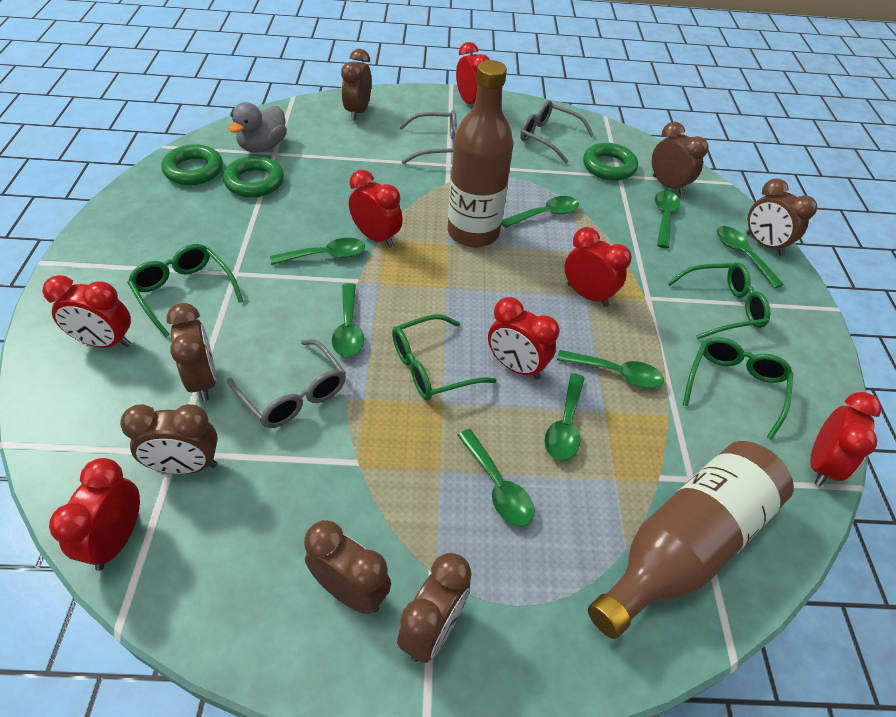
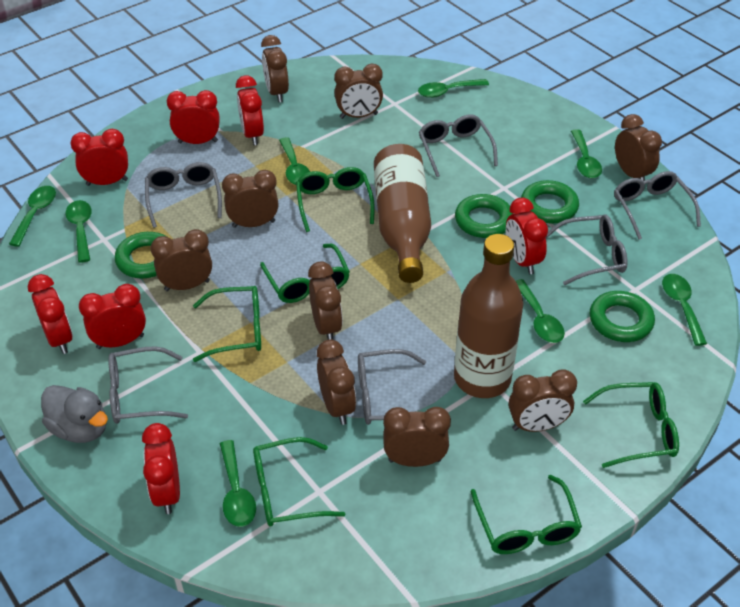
brown clock: [120,404,218,474] [166,303,216,401] [304,520,391,614] [341,49,372,121] [397,553,472,663] [652,122,708,196] [746,178,817,256] = 7 -> [151,229,212,291] [222,170,279,228] [261,35,289,102] [308,261,343,340] [317,339,356,425] [334,64,383,119] [383,407,451,467] [509,369,577,432] [615,114,662,181] = 9
green glasses: [127,244,243,337] [392,314,497,400] [668,262,771,339] [683,337,793,439] = 4 -> [193,286,261,362] [253,437,345,527] [260,244,350,303] [296,167,375,232] [471,475,582,554] [583,382,679,468] = 6
green ring: [162,144,223,185] [223,156,284,198] [583,143,638,181] = 3 -> [115,232,167,278] [455,194,513,238] [521,180,579,224] [590,291,655,342] = 4
grey glasses: [227,339,346,428] [399,110,458,164] [520,100,594,164] = 3 -> [108,346,188,424] [145,162,222,228] [358,349,426,425] [419,114,498,177] [546,214,628,285] [614,171,701,240] = 6

